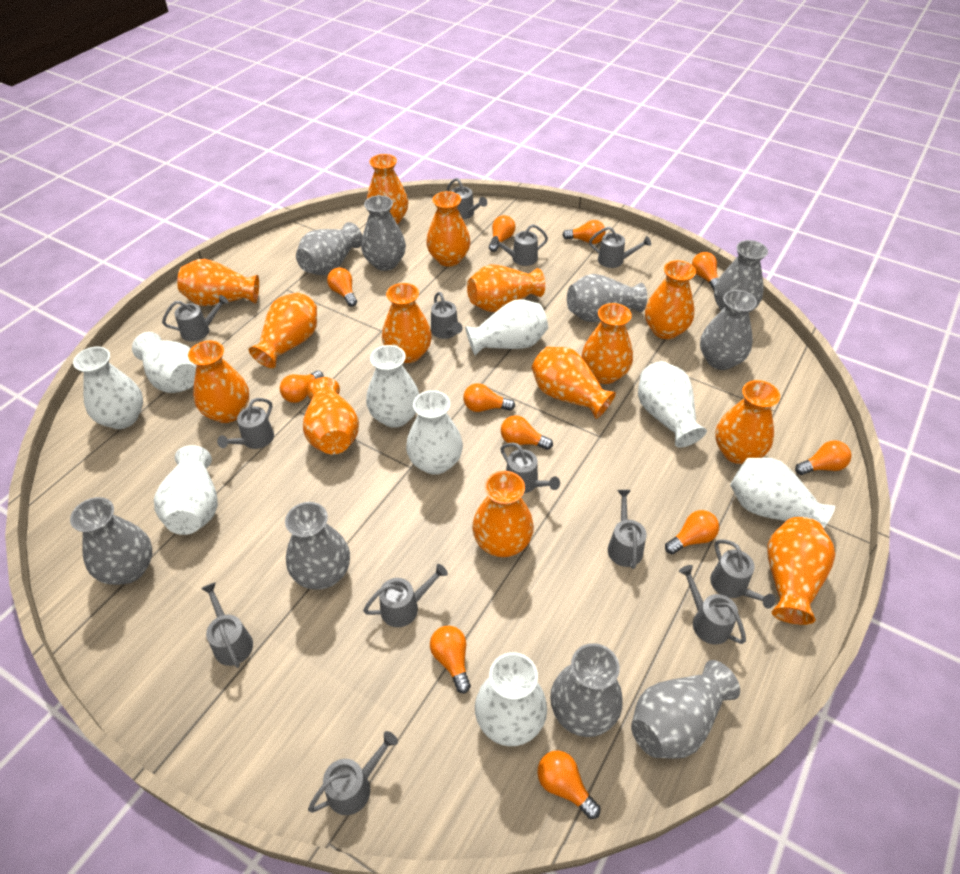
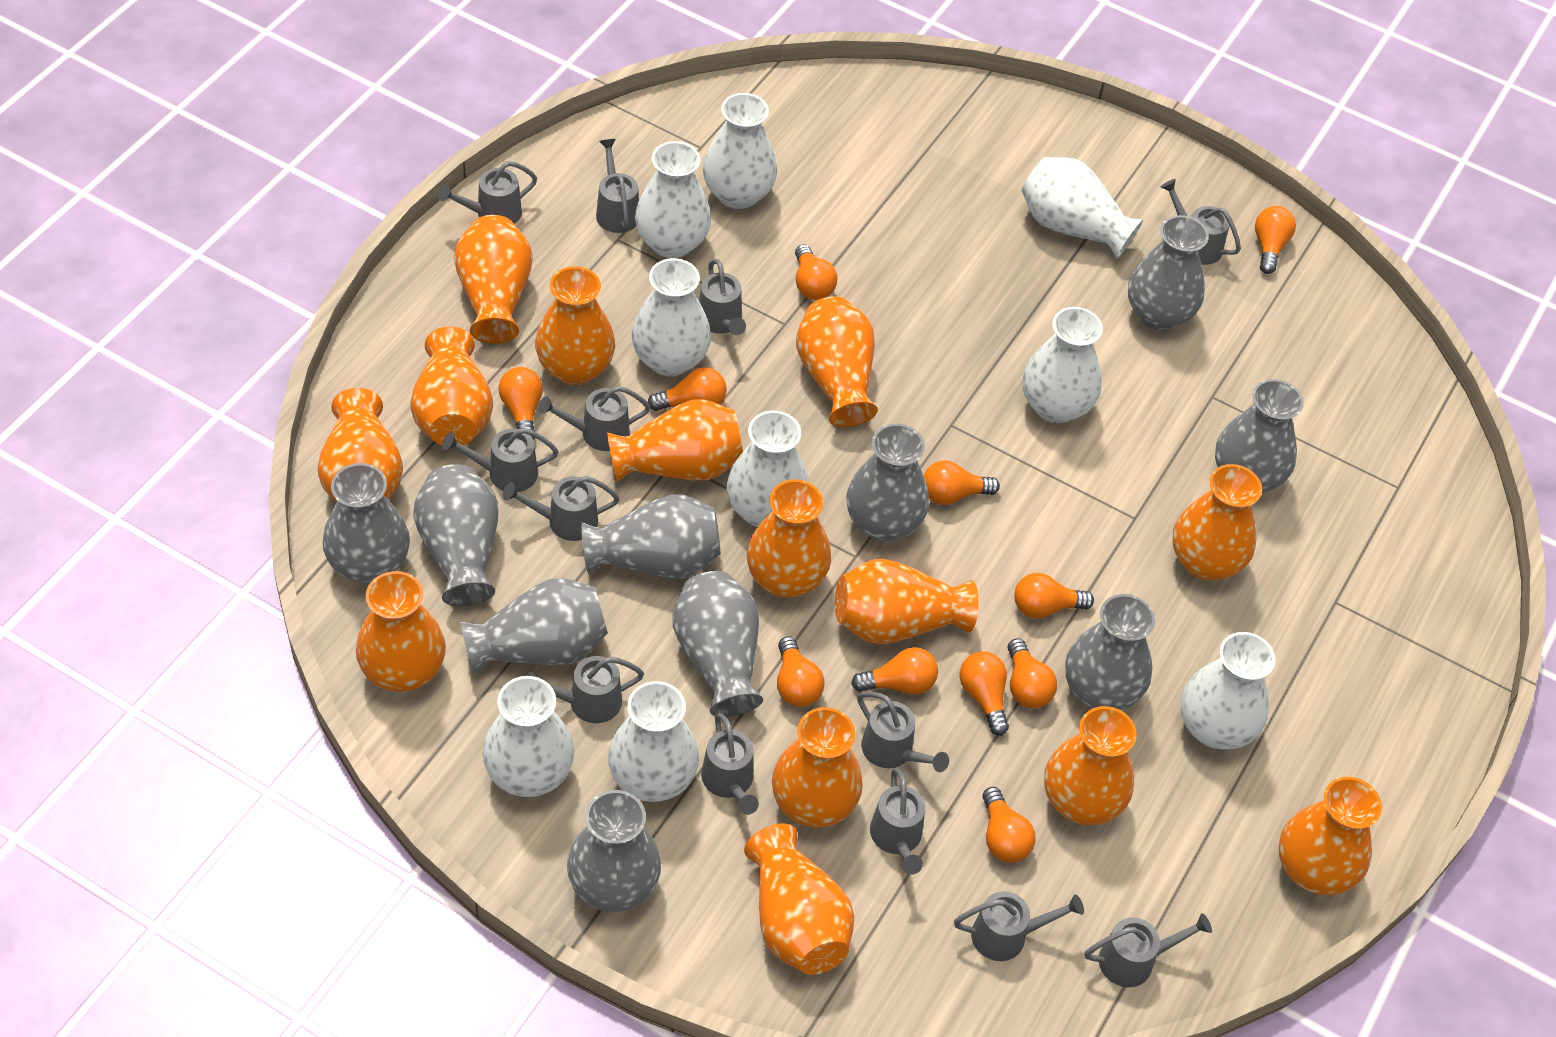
grey vase: [70,497,152,585] [285,502,350,590] [296,222,363,275] [361,195,406,271] [550,643,623,737] [567,274,647,322] [631,660,740,759] [700,290,757,370] [714,240,768,312] = 9 -> [323,463,410,584] [413,464,498,606] [460,578,608,674] [567,790,661,912] [581,494,721,578] [673,571,763,717] [846,424,929,541] [1065,594,1155,710] [1128,215,1209,331] [1215,379,1304,493] = 10

